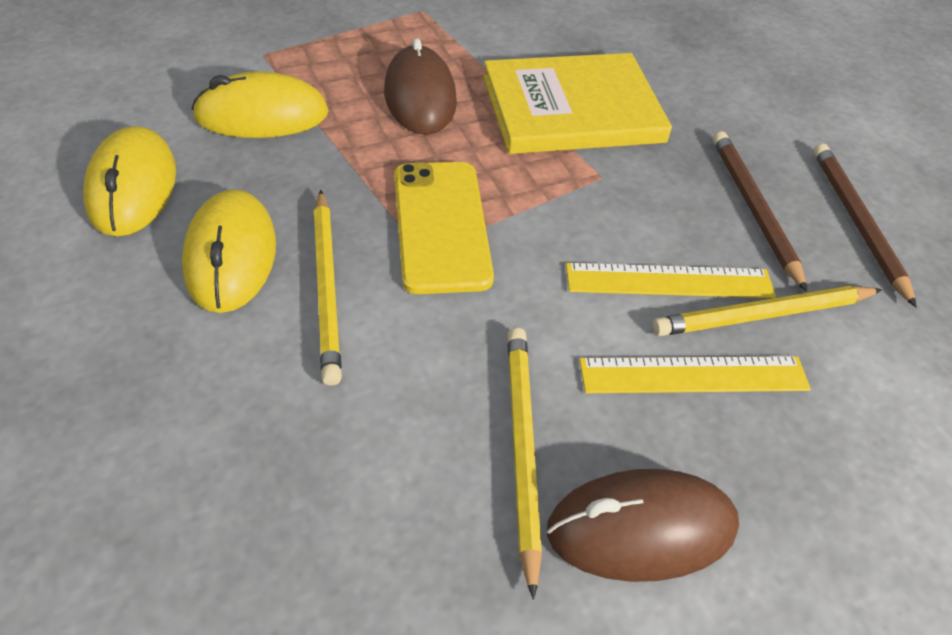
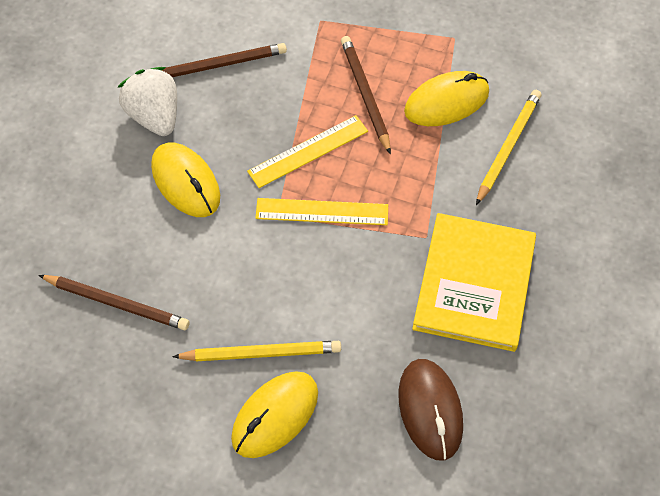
brown mouse: [384,38,457,135] [547,469,739,582] = 2 -> [399,359,463,460] = 1
brown pencil: [713,131,807,292] [813,143,917,308] = 2 -> [38,275,190,330] [162,43,287,77] [341,36,391,154] = 3
white strawberry: none = 0 -> [118,67,177,136] = 1
yellow pencil: [314,190,342,386] [507,328,542,600] [652,286,882,336] = 3 -> [172,341,341,361] [476,90,542,205] = 2
yellow phone: [394,162,494,294] = 1 -> none = 0

